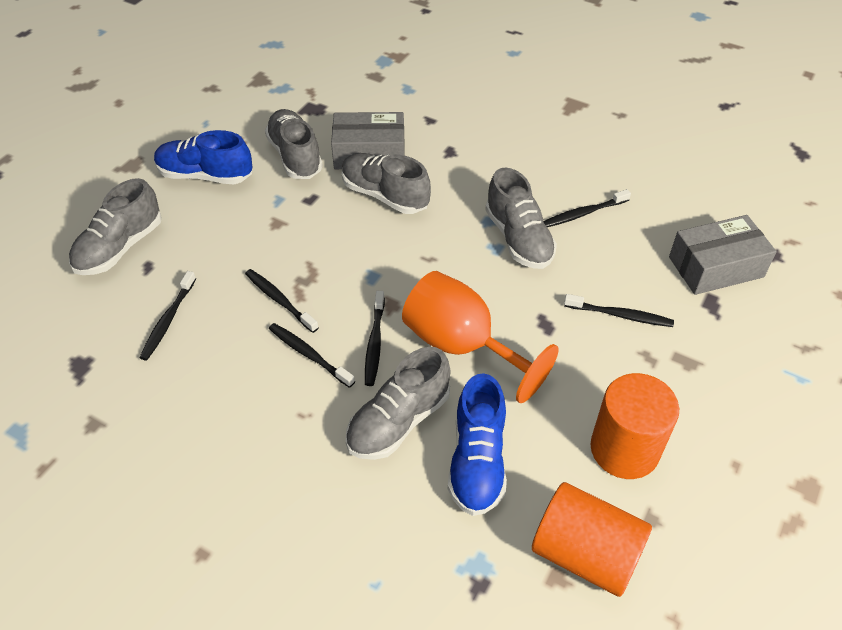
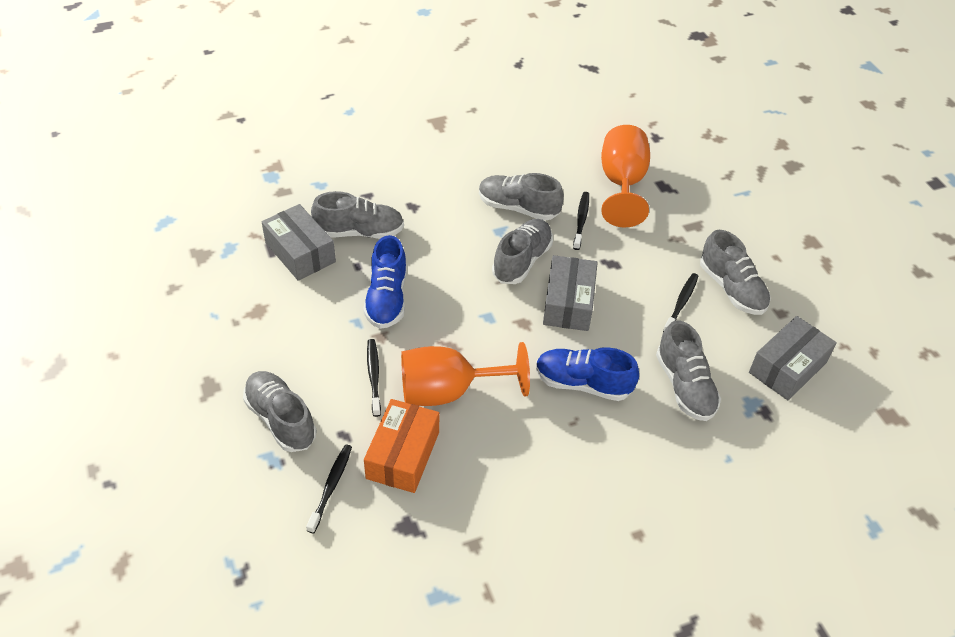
black toothbrush: [139,271,196,361] [245,269,319,333] [269,323,355,388] [365,291,385,386] [544,189,631,227] [564,294,674,327] = 6 -> [306,445,352,534] [367,339,381,417] [573,192,589,250] [663,273,698,332] = 4
grey box: [331,112,405,169] [669,215,777,295] = 2 -> [262,204,336,281] [543,255,598,331] [749,316,837,400] = 3
grey shoe: [69,178,162,275] [265,109,323,179] [342,153,431,214] [346,347,450,460] [485,168,557,269] = 5 -> [243,371,317,452] [311,191,404,239] [479,173,564,221] [492,219,553,284] [656,320,721,421] [700,230,771,315] = 6
orange box: none = 0 -> [364,399,439,493] = 1
orange cylinder: [532,482,652,597] [590,373,679,479] = 2 -> none = 0
orange goblet: [402,271,559,403] = 1 -> [401,342,530,406] [601,125,650,228] = 2

